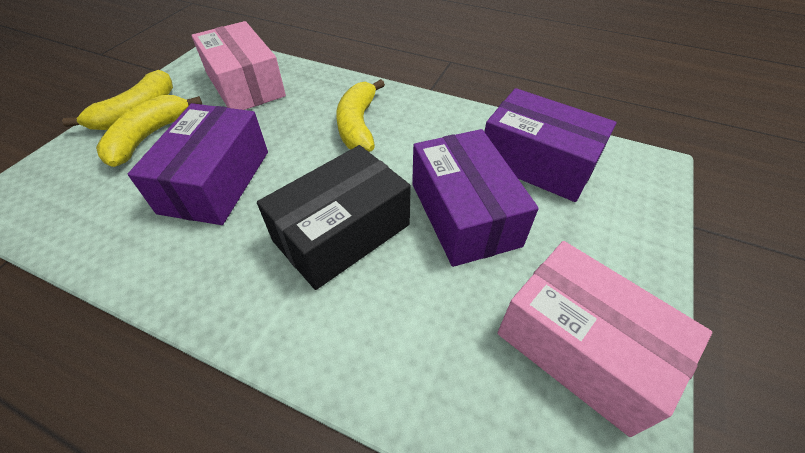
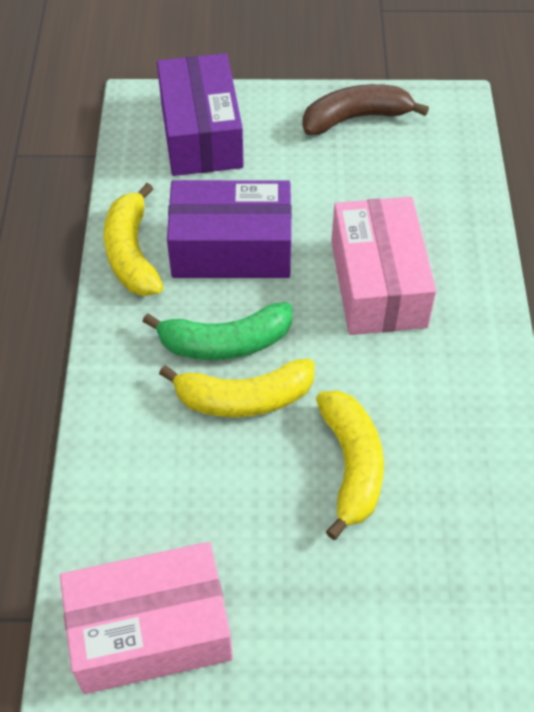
black box: [257,145,411,290] = 1 -> none = 0
brown banana: none = 0 -> [302,84,429,135] = 1
green banana: none = 0 -> [142,302,292,360] = 1
purple box: [128,103,268,225] [412,129,539,267] [484,88,617,202] = 3 -> [157,53,244,176] [167,180,292,278] = 2

